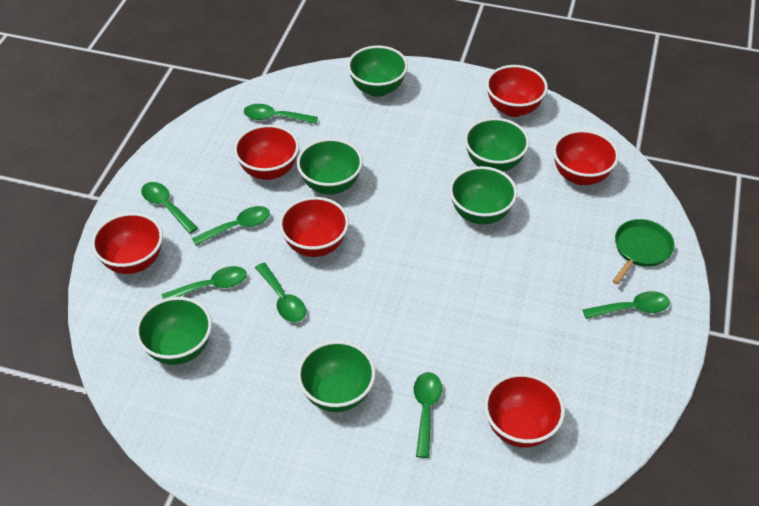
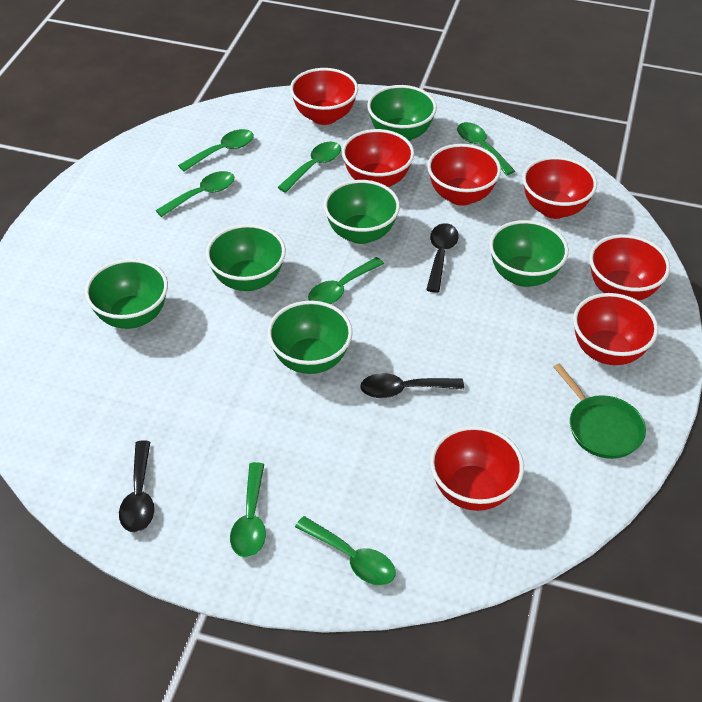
black spoon: none = 0 -> [119,440,154,532] [360,373,464,398] [426,223,459,293] = 3
red bowl: [91,213,163,274] [234,125,299,180] [279,197,349,257] [484,373,565,448] [486,65,548,117] [553,130,619,185] = 6 -> [290,68,358,125] [342,129,414,187] [427,144,501,206] [430,426,524,511] [522,156,597,219] [573,293,658,365] [589,234,670,301] = 7

